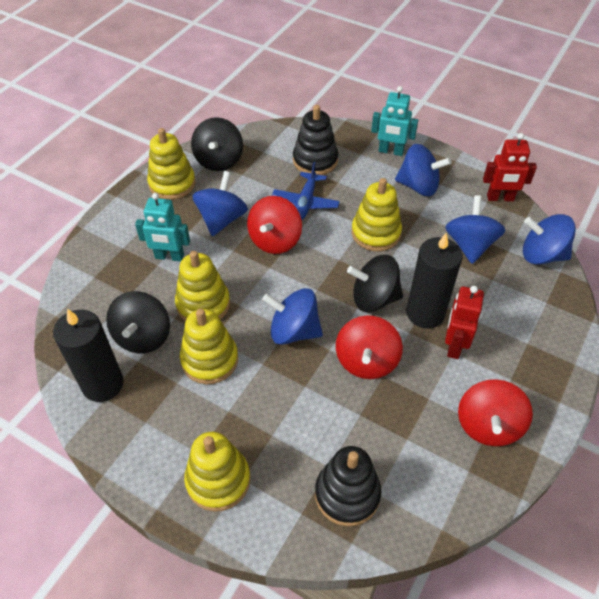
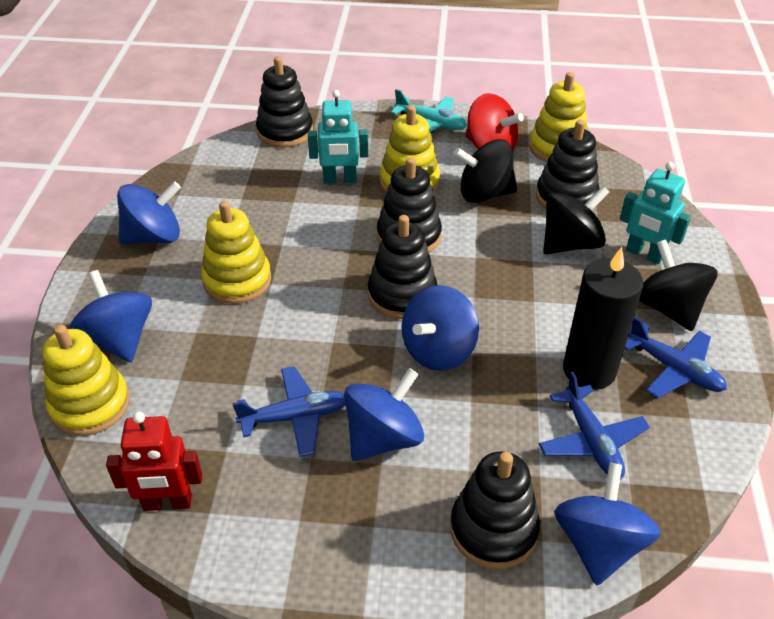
black candle: [53,309,124,402] [406,233,462,329] = 2 -> [563,247,643,390] = 1
black stacking toy: [293,105,338,175] [315,446,381,526] = 2 -> [256,56,313,147] [368,215,437,319] [377,157,442,253] [450,451,540,569] [536,120,600,209] = 5
blue plane: [272,162,340,220] = 1 -> [232,366,346,457] [539,372,650,480] [625,317,727,399] = 3
red robot: [445,286,484,359] [483,133,537,201] = 2 -> [106,412,202,511] = 1
red spinning top: [247,196,302,254] [336,315,403,379] [458,379,533,446] = 3 -> [465,93,524,150] = 1
turquoise plane: none = 0 -> [391,89,467,133] = 1
yellow stacking toy: [147,128,196,200] [175,251,230,321] [180,309,238,384] [184,432,250,512] [352,178,402,251] = 5 -> [43,325,130,436] [201,201,271,304] [380,105,440,194] [529,72,588,162] = 4

